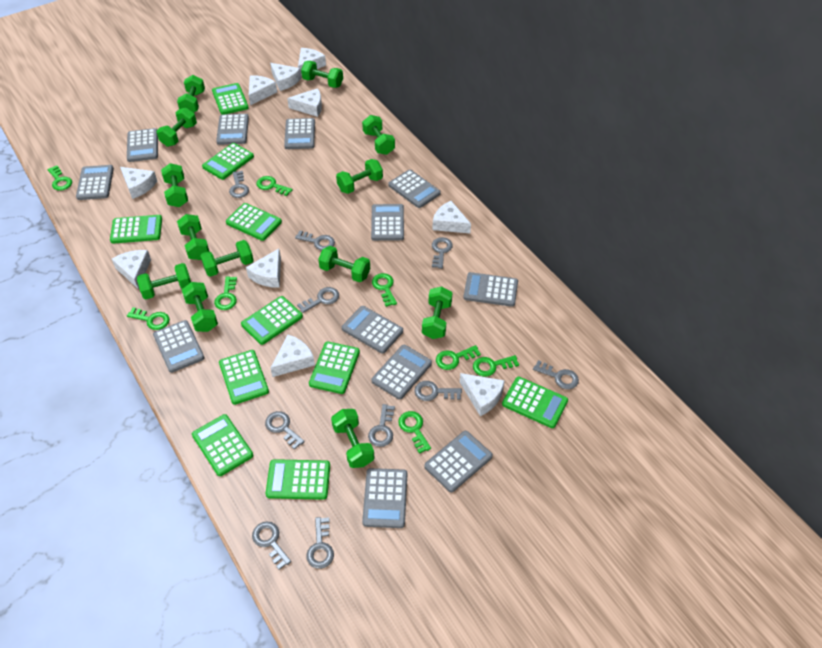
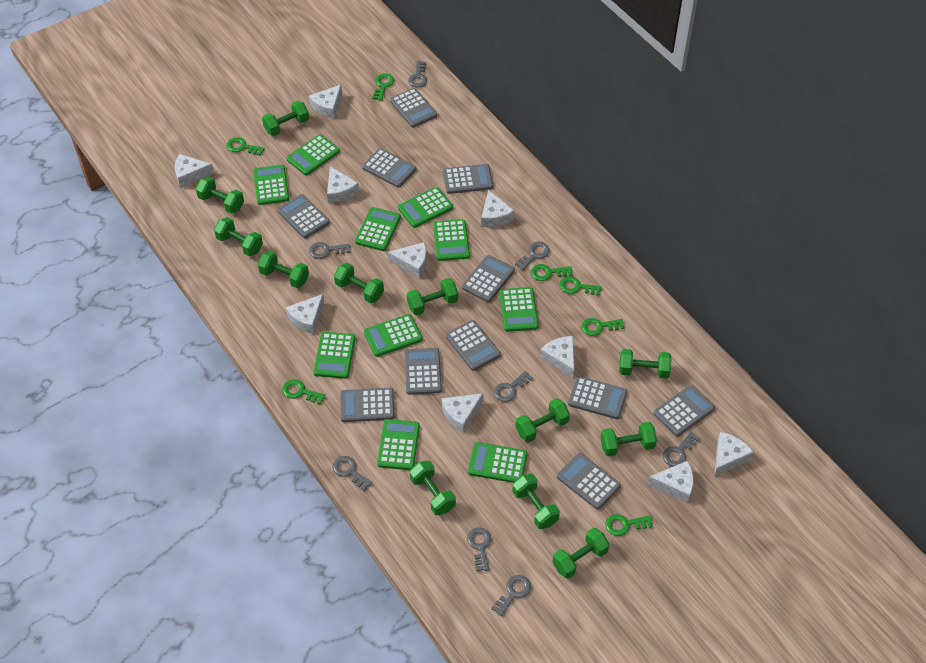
green dumbbell: [137,263,191,299] [157,107,197,147] [161,163,188,207] [177,75,205,113] [177,214,210,260] [182,282,218,332] [200,240,254,277] [301,61,343,88] [318,246,370,282] [331,409,375,468] [336,159,383,194] [362,115,395,155] [422,286,452,339] = 13 -> [196,176,244,214] [214,217,263,256] [258,251,309,288] [262,101,309,136] [334,263,384,303] [407,278,458,315] [410,460,456,515] [512,474,560,529] [515,398,570,443] [553,528,609,579] [601,422,657,456] [619,349,672,379] = 12
green key: [47,166,72,191] [127,307,170,330] [214,276,237,310] [256,176,293,196] [372,273,397,307] [398,411,431,454] [436,345,481,370] [473,355,519,377] = 8 -> [226,137,265,156] [282,379,325,404] [373,73,394,101] [531,264,572,281] [559,276,602,296] [581,318,624,336] [605,514,653,536] = 7
grey calculator: [76,165,114,200] [127,128,158,162] [153,320,205,373] [216,114,249,145] [284,118,315,149] [342,306,403,354] [362,468,407,528] [371,204,404,241] [371,345,432,400] [388,170,441,208] [424,431,493,493] [463,272,518,307] = 12 -> [277,194,330,238] [340,388,394,422] [362,148,416,188] [390,88,437,127] [404,348,442,395] [443,164,493,194] [446,320,501,371] [462,255,515,302] [557,453,621,509] [568,376,627,419] [654,385,715,436] = 11
grey key: [229,171,249,198] [252,521,291,570] [265,411,305,450] [295,231,335,251] [297,287,339,313] [306,517,334,569] [368,404,395,447] [414,381,462,401] [432,237,453,269] [533,360,579,389] = 10 -> [309,242,350,259] [332,456,372,491] [408,61,427,88] [467,527,491,571] [491,575,531,616] [494,371,533,402] [515,242,550,270] [663,432,700,467] = 8

